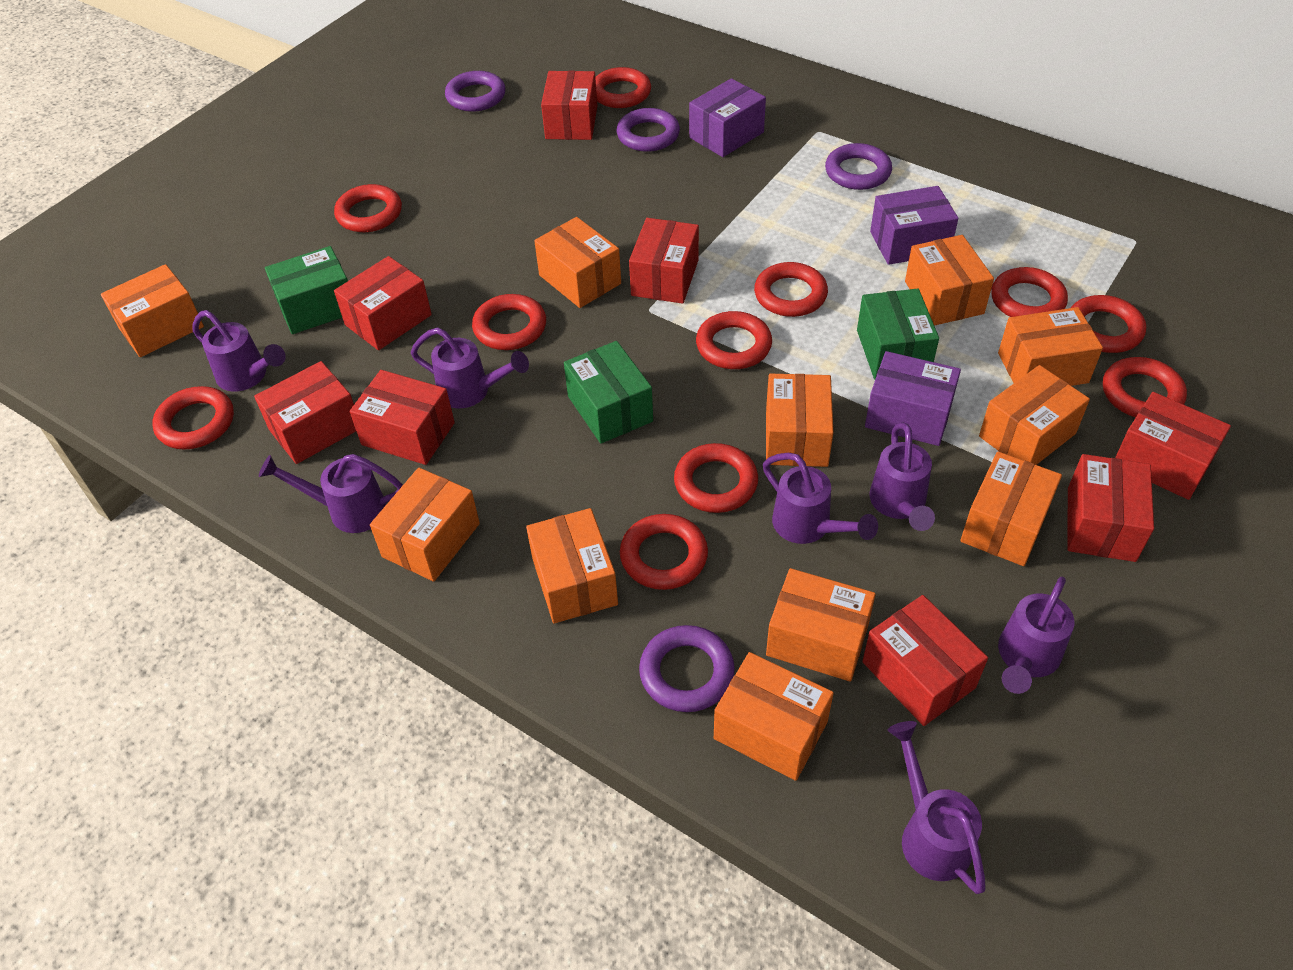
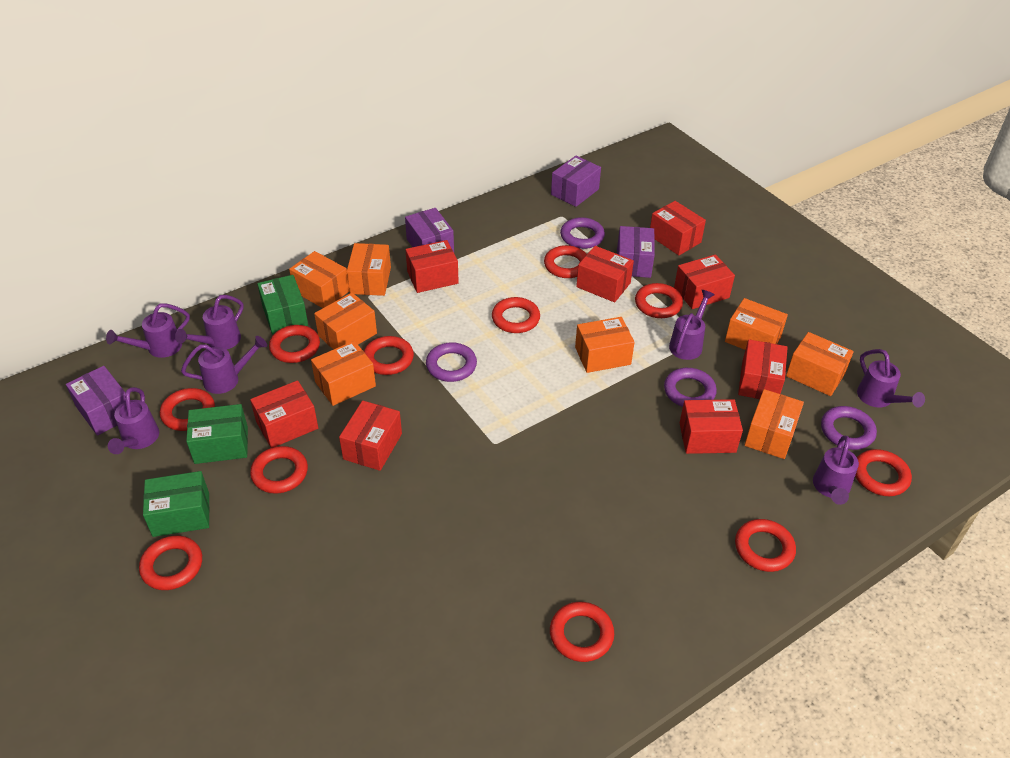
orange box: [101,264,204,357] [370,468,480,582] [526,508,618,623] [534,217,621,308] [714,652,834,781] [766,374,834,467] [766,568,876,682] [905,235,994,326] [960,451,1062,566] [979,365,1090,465] [998,307,1103,386] = 11 -> [289,251,349,308] [311,341,376,406] [314,293,377,350] [347,243,391,296] [575,317,635,373] [725,298,788,350] [744,389,804,459] [786,332,854,396] = 8
purple box: [689,78,766,157] [865,351,961,446] [870,186,958,265] = 3 -> [66,366,126,435] [405,208,454,252] [551,156,601,207] [617,226,655,278] = 4

